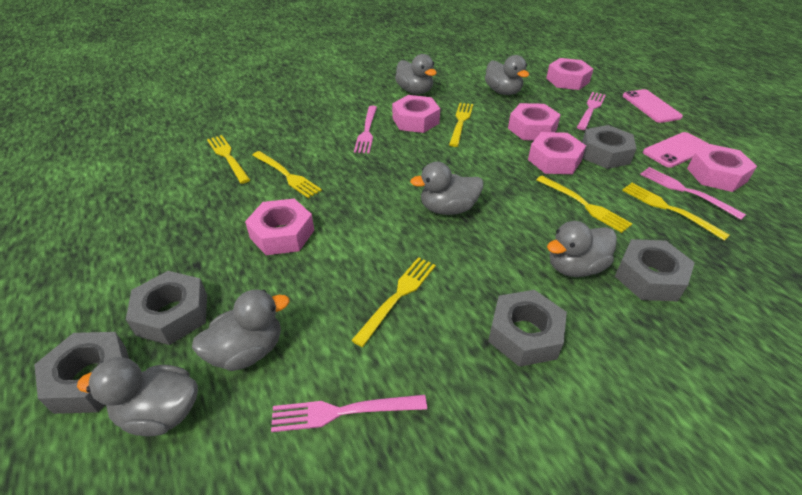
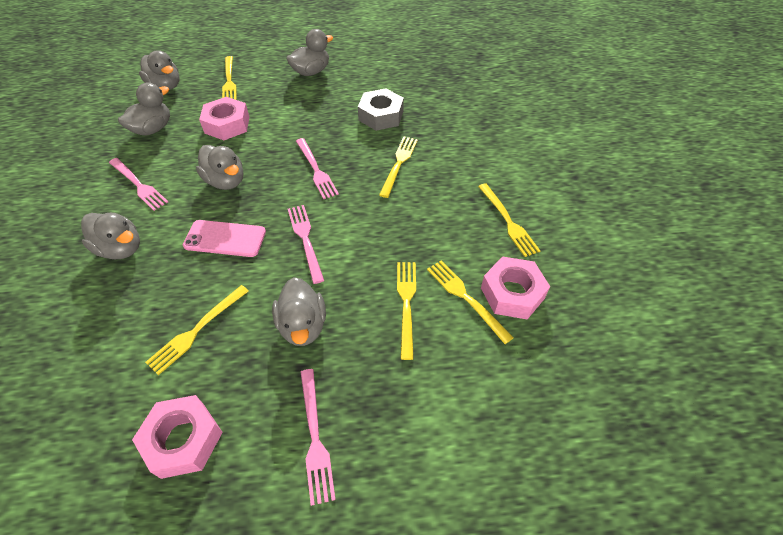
grey nut: [34,332,129,414] [126,271,207,345] [488,290,567,367] [582,125,637,169] [615,239,695,302] = 5 -> [358,88,404,131] = 1
pink nut: [245,198,314,255] [392,95,440,133] [508,103,561,141] [528,132,586,174] [546,58,593,90] [687,144,757,192] = 6 -> [132,395,223,479] [199,97,249,140] [481,256,550,319] = 3
pink phone: [623,89,683,123] [643,132,709,168] = 2 -> [183,220,266,257] = 1

